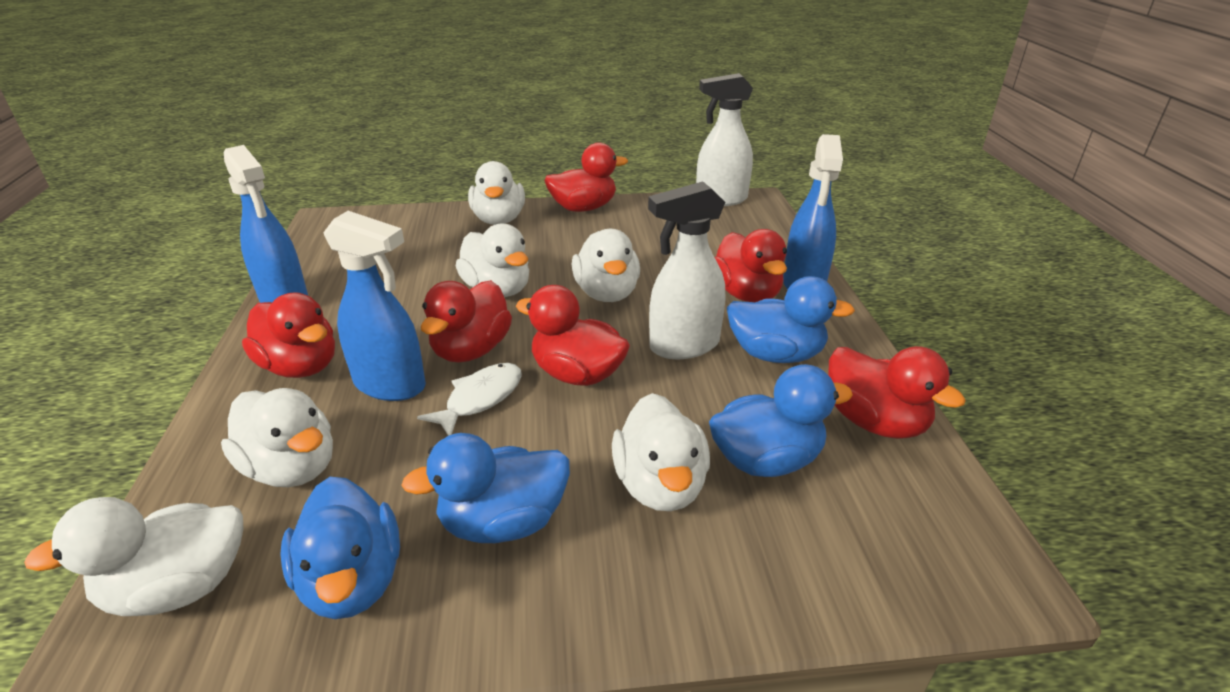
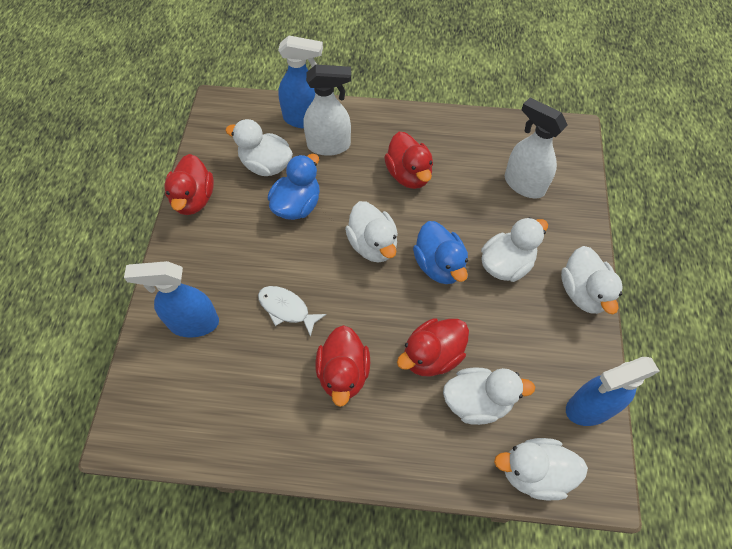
blue duck: [280,477,400,619] [401,433,570,543] [709,364,853,477] [727,276,855,363] = 4 -> [268,154,320,220] [413,221,468,284] = 2
red duck: [242,292,335,378] [421,280,512,363] [516,285,630,386] [544,143,628,212] [715,229,787,302] [828,346,966,439] = 6 -> [164,154,214,215] [315,325,370,407] [384,132,433,189] [397,318,469,376] = 4

